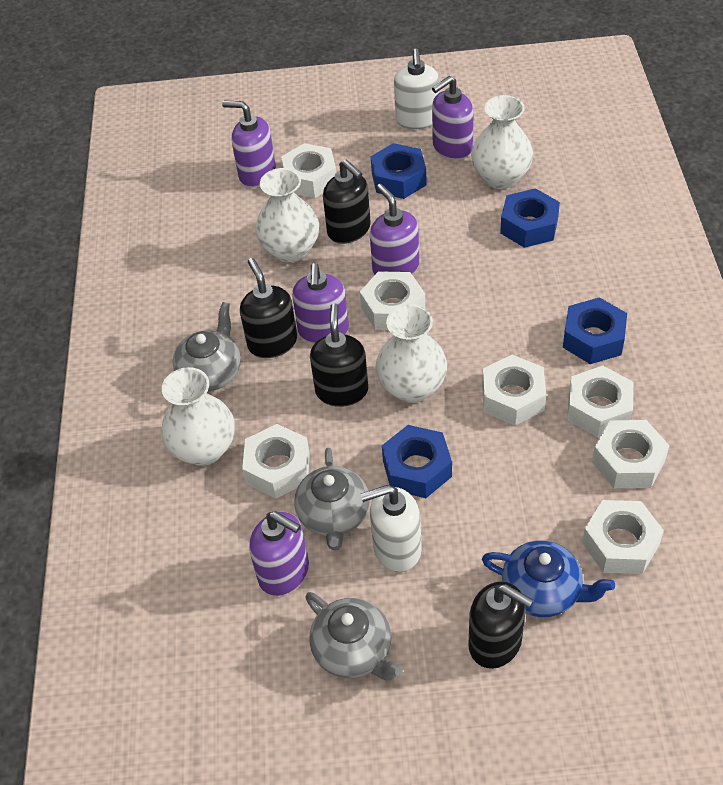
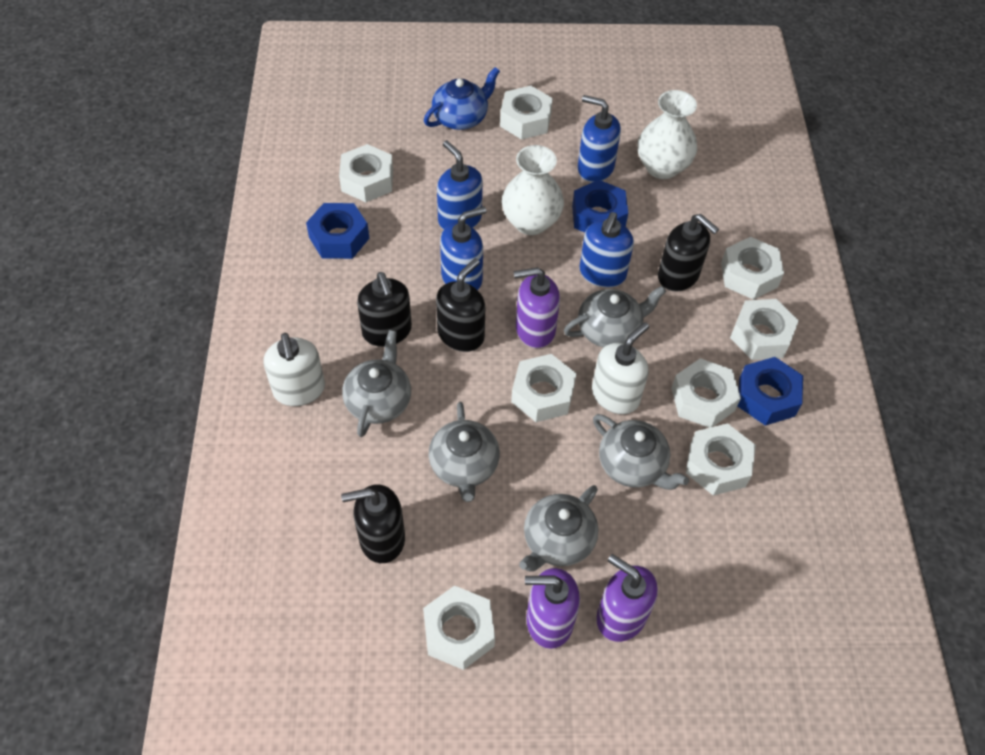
blue nut: [371,143,427,199] [382,425,452,498] [500,188,560,248] [563,297,627,364] = 4 -> [306,203,369,259] [572,180,628,233] [738,357,803,426] = 3
blue soap dispenser: none = 0 -> [437,140,483,230] [440,207,487,290] [578,95,621,182] [579,212,634,288] = 4
grey teapot: [172,302,241,392] [294,448,370,550] [305,592,403,680] = 3 -> [342,330,411,437] [428,402,500,502] [519,485,598,572] [564,286,666,347] [593,414,689,490] = 5
purple soap dispenser: [222,100,276,188] [249,511,309,596] [292,263,349,344] [370,184,419,275] [432,76,474,160] = 5 -> [514,267,560,348] [525,568,580,649] [596,554,658,642] = 3
white nut: [242,424,310,498] [281,143,336,198] [360,271,425,330] [482,355,546,426] [567,366,633,437] [582,500,664,574] [592,420,670,488] = 7 -> [339,144,393,202] [423,586,495,670] [500,86,553,140] [511,354,577,422] [671,358,741,428] [686,423,756,496] [721,237,784,300] [730,299,799,360] = 8
white vase: [161,367,235,466] [255,168,319,263] [376,304,447,403] [471,95,533,189] = 4 -> [502,145,564,235] [638,90,697,179] = 2

